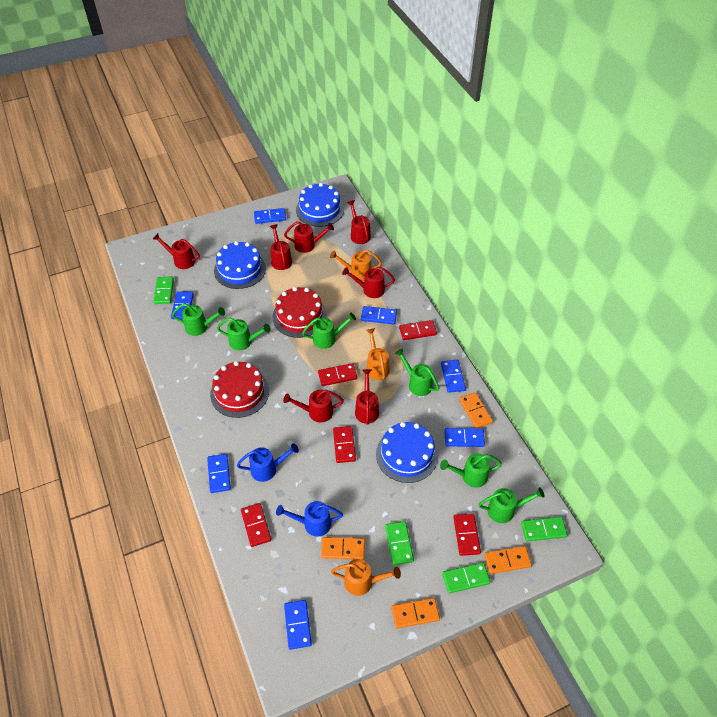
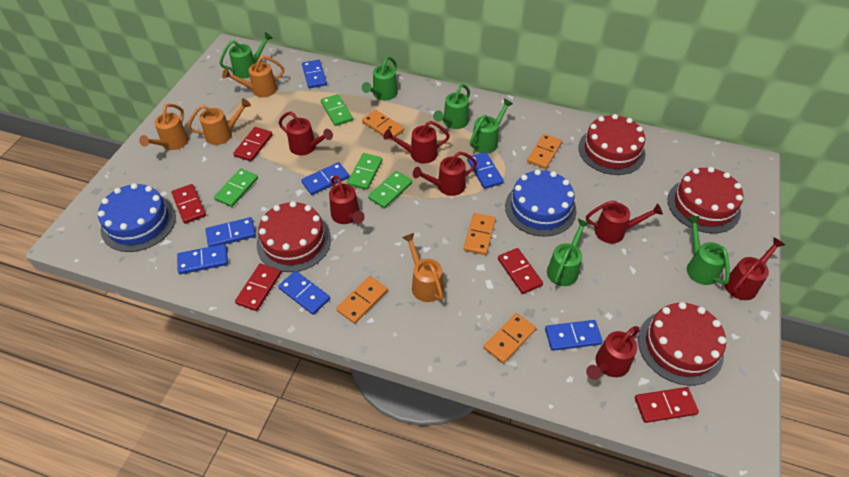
blue cake: [214,241,266,289] [296,183,344,227] [376,422,438,483] = 3 -> [98,183,176,252] [505,169,576,237] = 2
blue watering can: [237,443,299,482] [276,501,343,537] = 2 -> none = 0
orange domino: [321,537,365,560] [391,598,440,629] [459,392,493,428] [484,546,532,574] = 4 -> [336,276,388,324] [362,110,404,141] [464,213,496,255] [484,313,536,364] [527,134,562,169] = 5
orange watering can: [330,250,382,281] [331,559,401,596] [366,328,390,380] = 3 -> [139,103,189,150] [188,98,251,145] [222,55,284,97] [402,233,444,302] = 4
red cake: [210,361,269,418] [273,287,327,338] = 2 -> [257,201,331,272] [578,114,645,175] [638,302,726,386] [668,167,744,233] = 4

